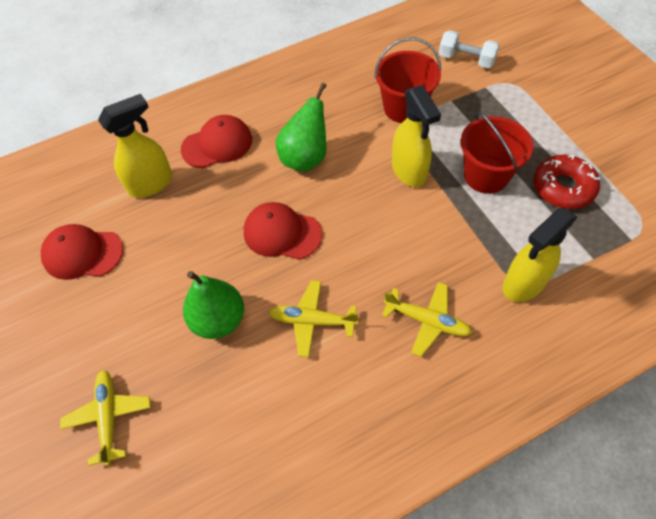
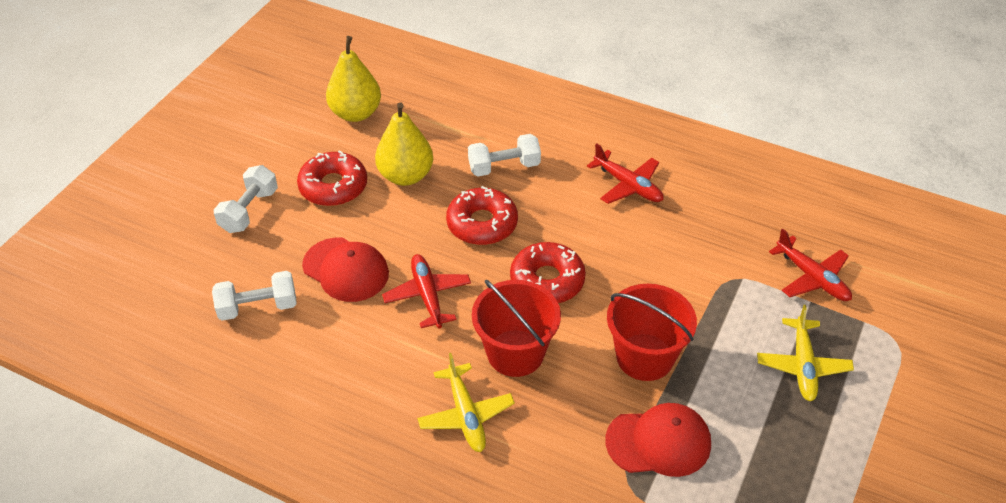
green pear: [183,271,244,339] [276,83,327,172] = 2 -> none = 0
red cap: [41,224,123,280] [181,115,252,168] [244,202,322,260] = 3 -> [302,238,389,302] [605,403,711,477] = 2
red donut: [534,155,600,209] = 1 -> [297,150,367,206] [446,186,518,245] [510,242,586,303] = 3
red plane: none = 0 -> [382,254,471,328] [587,143,664,204] [769,229,852,301] = 3
white dumbbell: [439,30,500,68] = 1 -> [212,271,297,321] [214,165,278,233] [468,134,541,176] = 3
yellow pear: none = 0 -> [326,36,381,122] [375,102,433,186] = 2
yellow plane: [60,370,151,466] [268,280,358,357] [382,282,472,357] = 3 -> [417,353,515,452] [757,305,854,401] = 2
yellow spray bottle: [98,94,172,198] [392,85,441,187] [502,208,577,302] = 3 -> none = 0

